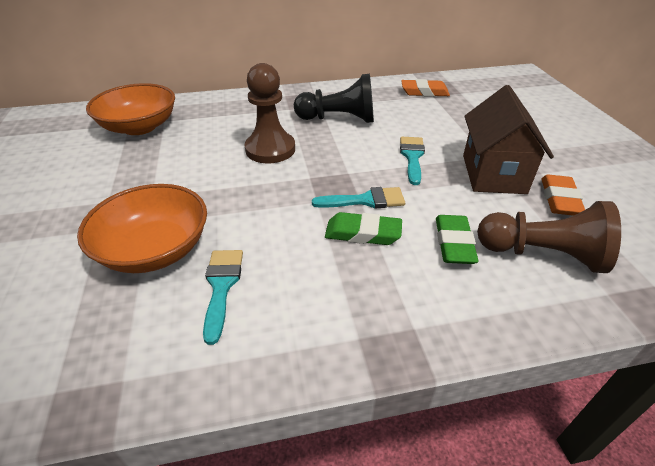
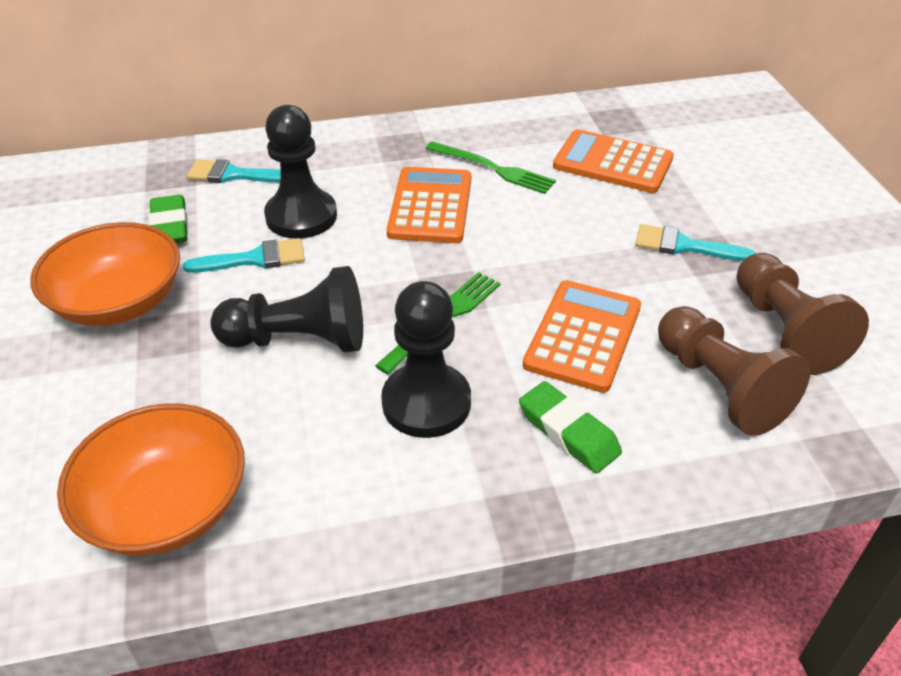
black pawn: [294,74,374,123] = 1 -> [210,266,363,352] [264,105,337,239] [381,281,471,438] = 3
brown house: [463,85,554,194] = 1 -> none = 0
green fork: none = 0 -> [375,272,501,374] [426,141,556,194] = 2
orange calculator: none = 0 -> [387,167,471,243] [523,280,641,393] [553,129,674,193] = 3
orange eraser: [401,79,450,97] [541,175,585,216] = 2 -> none = 0

